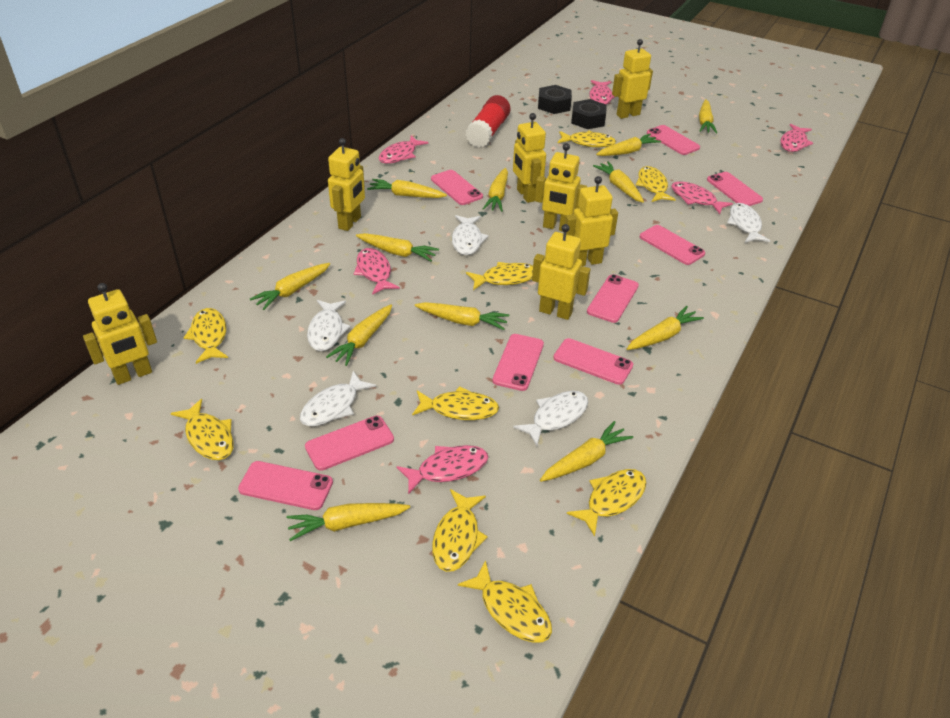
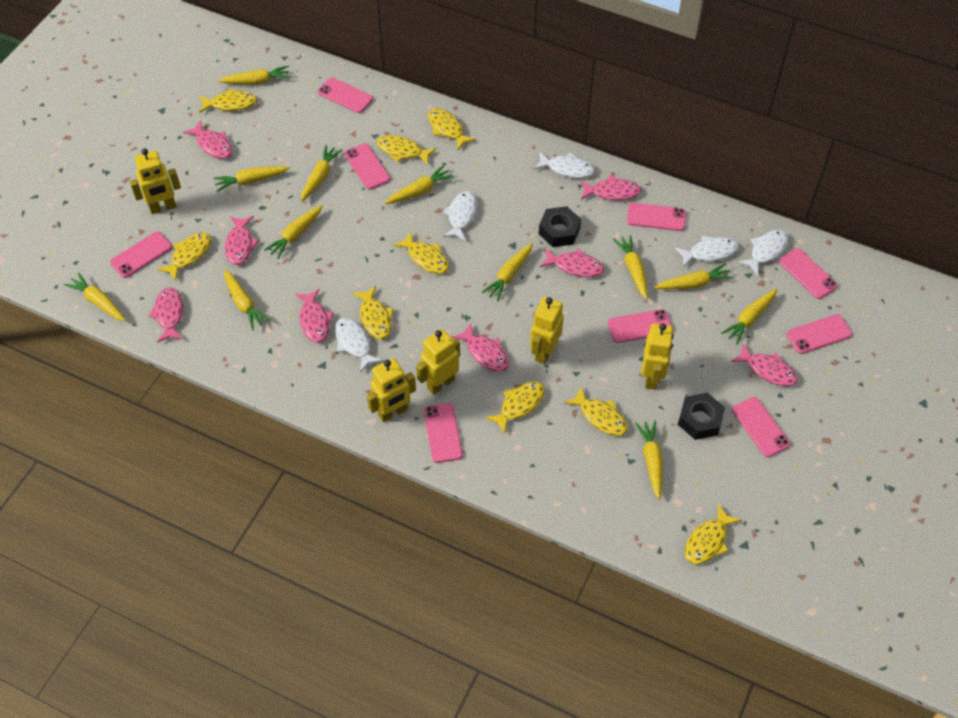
pink fish: [354,248,400,295] [379,136,428,164] [397,445,488,494] [589,80,615,104] [671,181,733,214] [780,124,813,152] = 6 -> [149,287,183,343] [183,120,232,159] [225,216,259,265] [295,289,334,343] [452,323,509,372] [540,248,604,277] [580,175,641,200] [731,344,798,386] = 8
red glue stick: [466,95,510,148] = 1 -> none = 0
yellow robot: [83,283,157,385] [328,138,365,231] [513,113,546,203] [532,224,591,320] [535,143,587,232] [565,176,618,266] [612,39,653,119] = 7 -> [130,148,181,214] [367,358,416,422] [416,329,460,395] [530,297,564,364] [641,323,674,390] = 5

